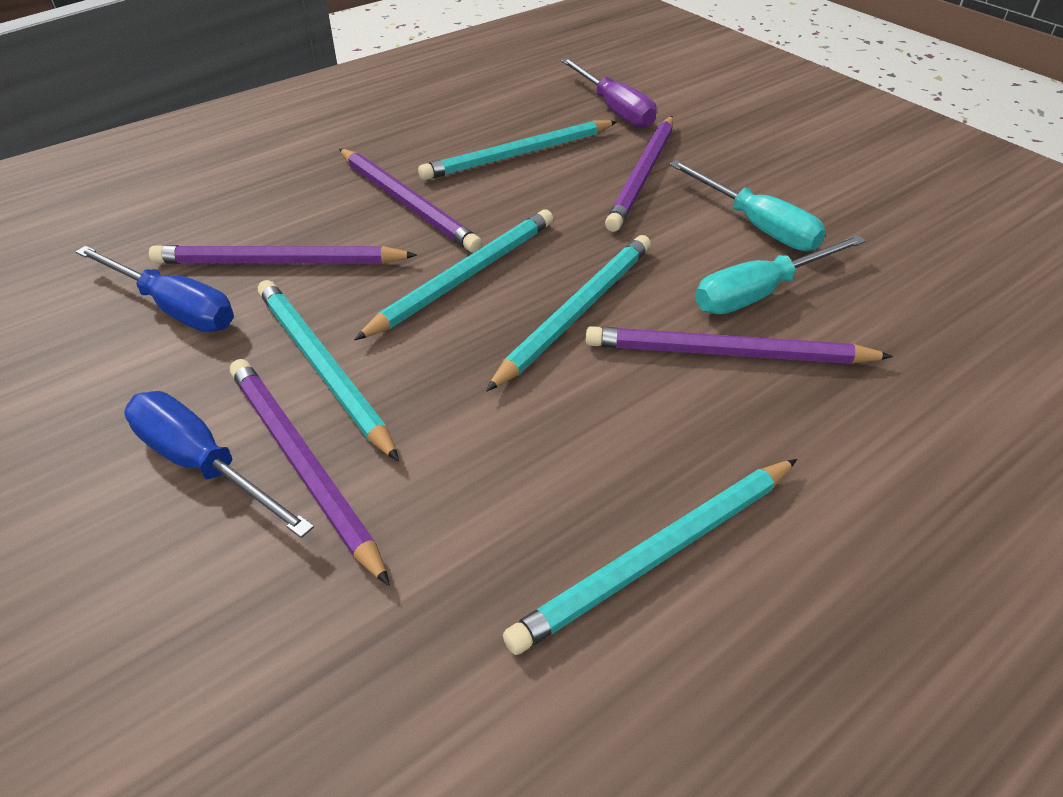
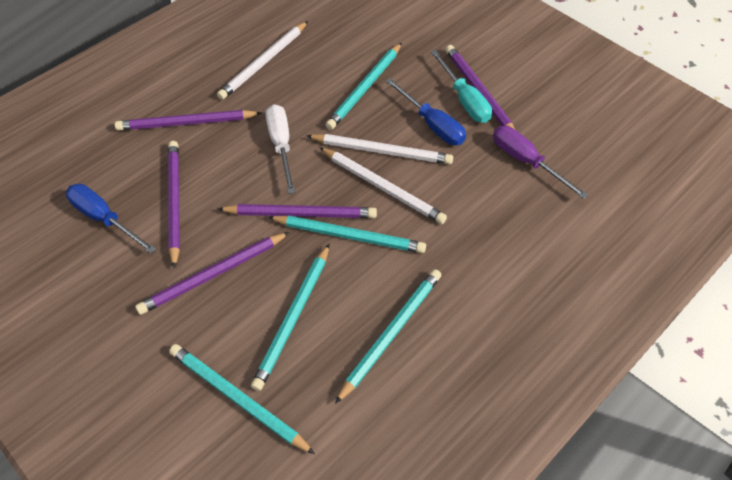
turquoise screwdriver: [669,160,826,251] [695,235,866,314] = 2 -> [431,50,492,123] = 1
white pencil: none = 0 -> [217,21,308,100] [307,134,453,164] [319,147,447,224] = 3
white screwdriver: none = 0 -> [266,104,295,194] = 1

